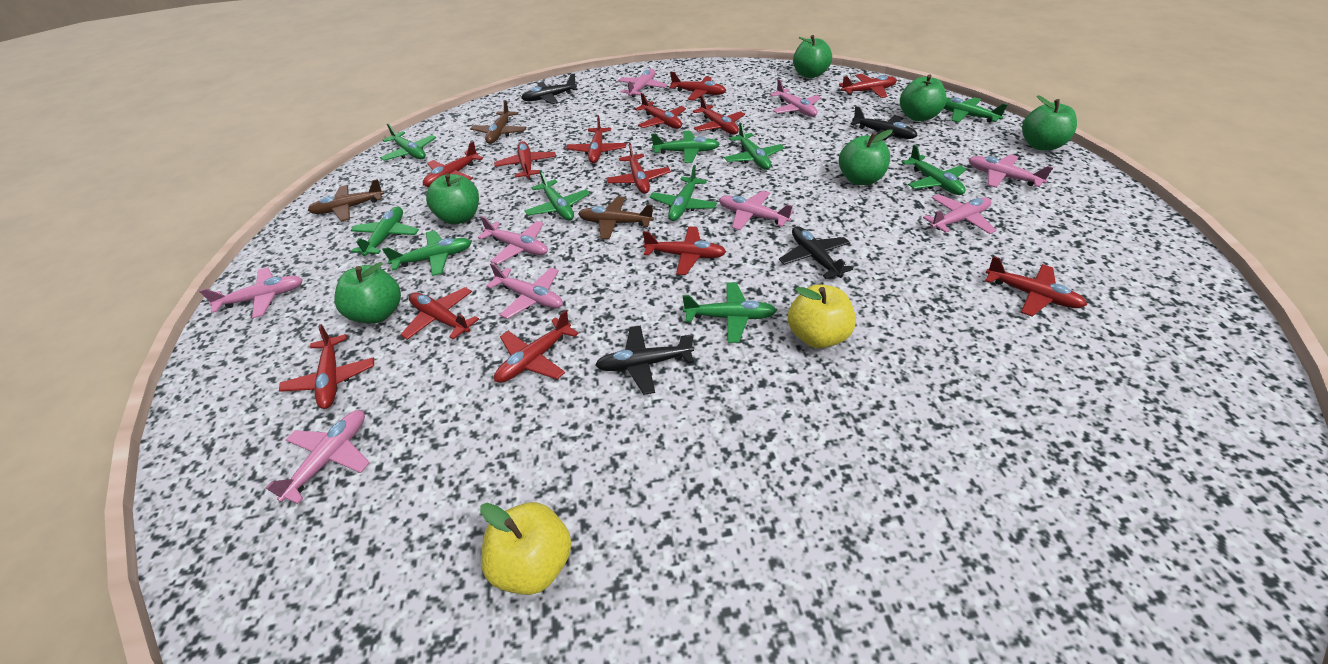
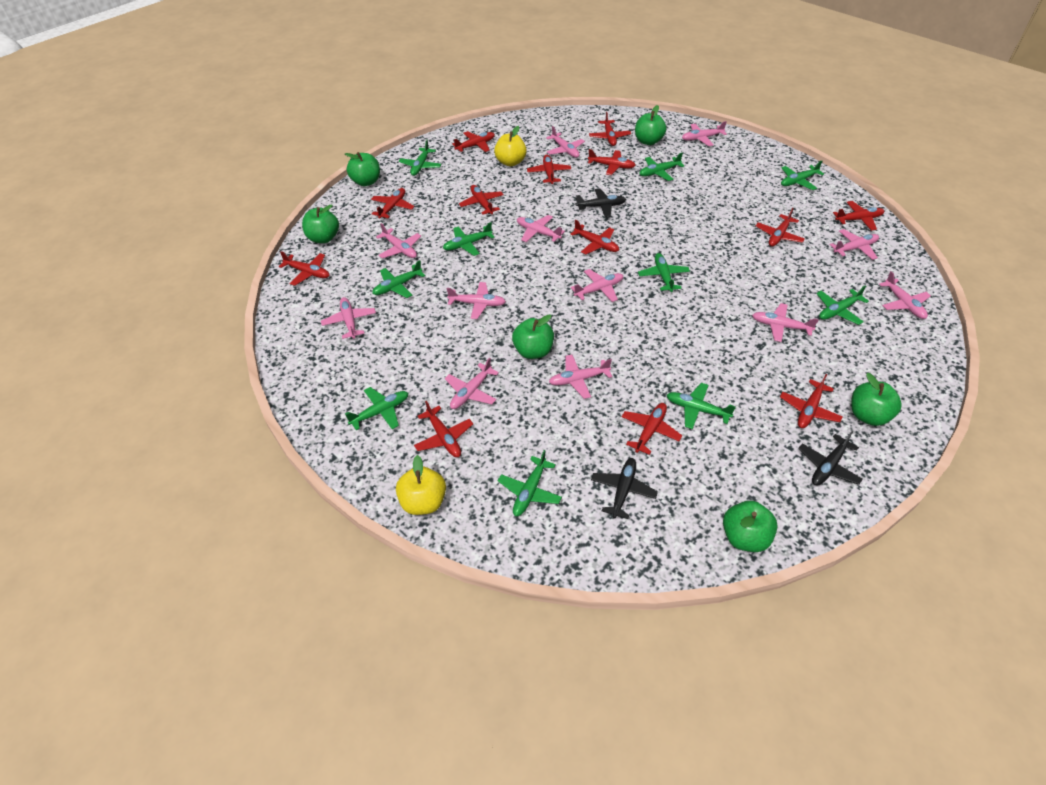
black plane: [521,73,578,104] [595,326,694,395] [779,226,853,279] [850,106,918,140] = 4 -> [575,189,626,217] [591,458,658,519] [798,431,863,486] = 3
brown plane: [308,179,384,222] [470,100,526,144] [578,197,654,239] = 3 -> none = 0
pink plane: [199,267,303,318] [266,410,370,504] [478,216,548,265] [486,263,563,319] [618,69,667,97] [719,191,793,230] [770,79,821,117] [923,194,996,234] [968,154,1053,188] = 9 -> [321,297,376,339] [376,223,421,258] [445,358,499,409] [446,282,506,319] [517,215,565,242] [546,126,585,158] [549,355,612,399] [571,269,623,302] [682,121,727,146] [752,303,819,342] [830,229,879,260] [879,271,931,319] = 12

